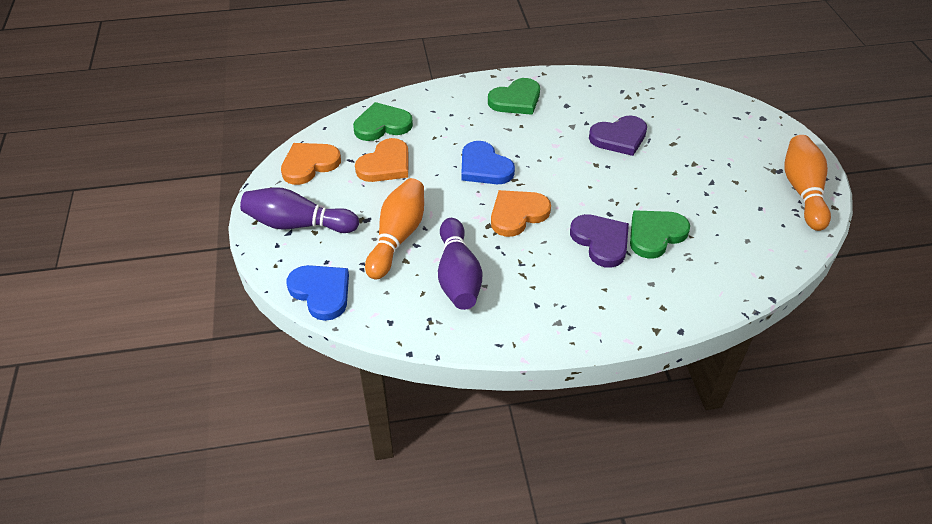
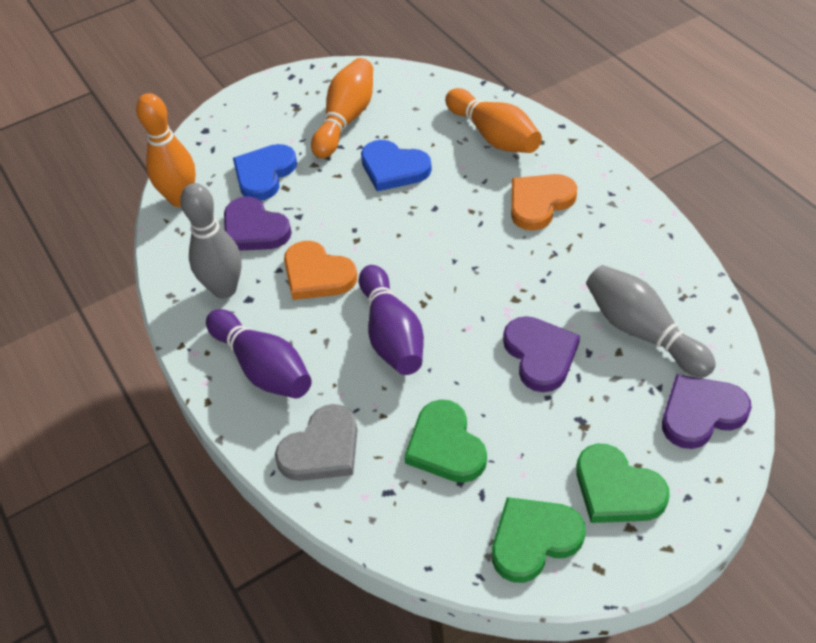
grey bowling pin: none = 0 -> [180,183,242,299] [586,265,716,378] = 2
grey heart: none = 0 -> [275,404,357,481] = 1
orange bowling pin: [365,178,424,279] [785,135,831,231] = 2 -> [136,93,196,207] [311,58,373,158] [445,88,542,153] = 3
orange heart: [281,143,341,185] [355,138,409,182] [491,190,551,237] = 3 -> [284,241,357,300] [511,174,577,231] = 2
purple heart: [570,214,629,268] [589,115,647,156] = 2 -> [224,196,292,251] [503,316,580,392] [662,374,752,449] = 3

